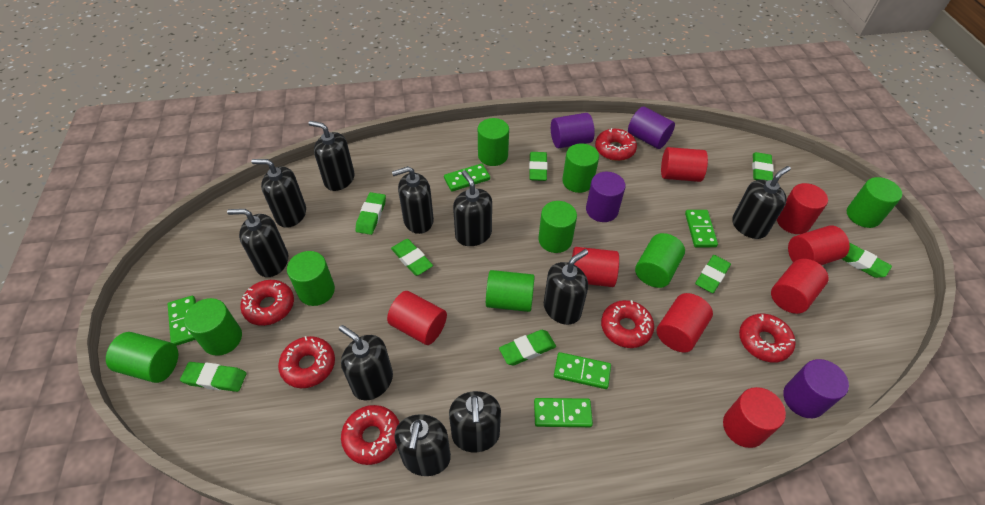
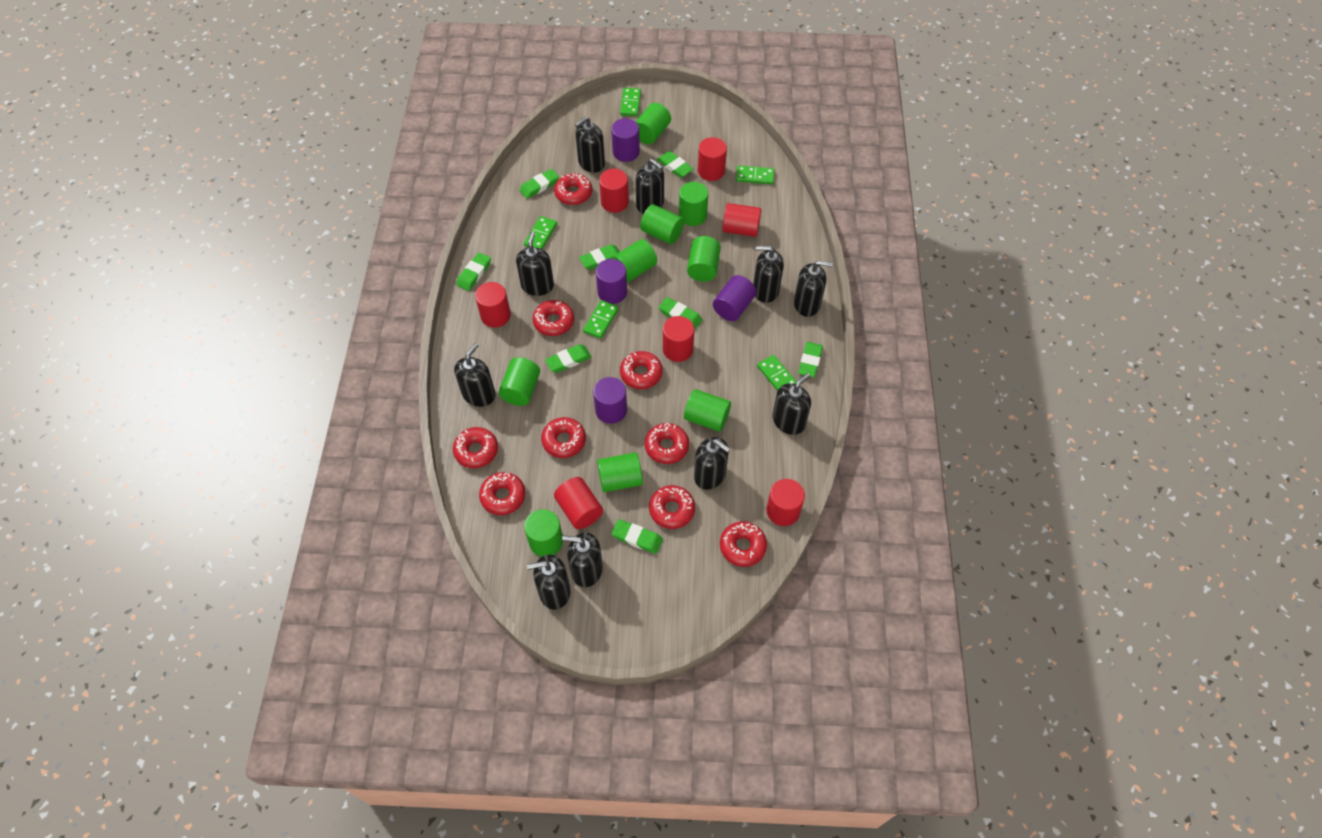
red cylinder: [387,291,447,345] [572,247,619,287] [657,293,713,352] [661,147,708,182] [723,387,786,448] [771,259,828,314] [777,183,828,234] [788,225,850,265] = 8 -> [475,282,511,328] [554,477,603,529] [599,169,629,213] [663,316,694,362] [698,137,727,181] [722,203,761,237] [766,479,805,526] = 7
red donut: [240,280,294,326] [278,336,335,388] [341,405,399,465] [595,128,637,161] [601,300,654,348] [739,314,795,363] = 6 -> [453,427,498,468] [479,472,526,515] [533,300,574,336] [541,417,586,458] [554,173,592,205] [620,351,663,389] [645,423,689,464] [649,485,695,529] [720,522,767,567] = 9

